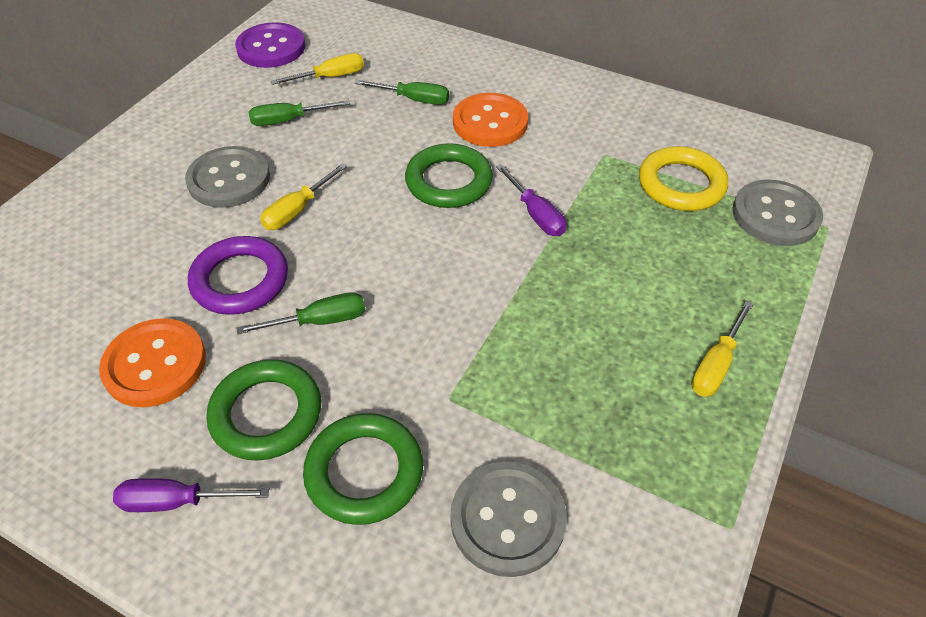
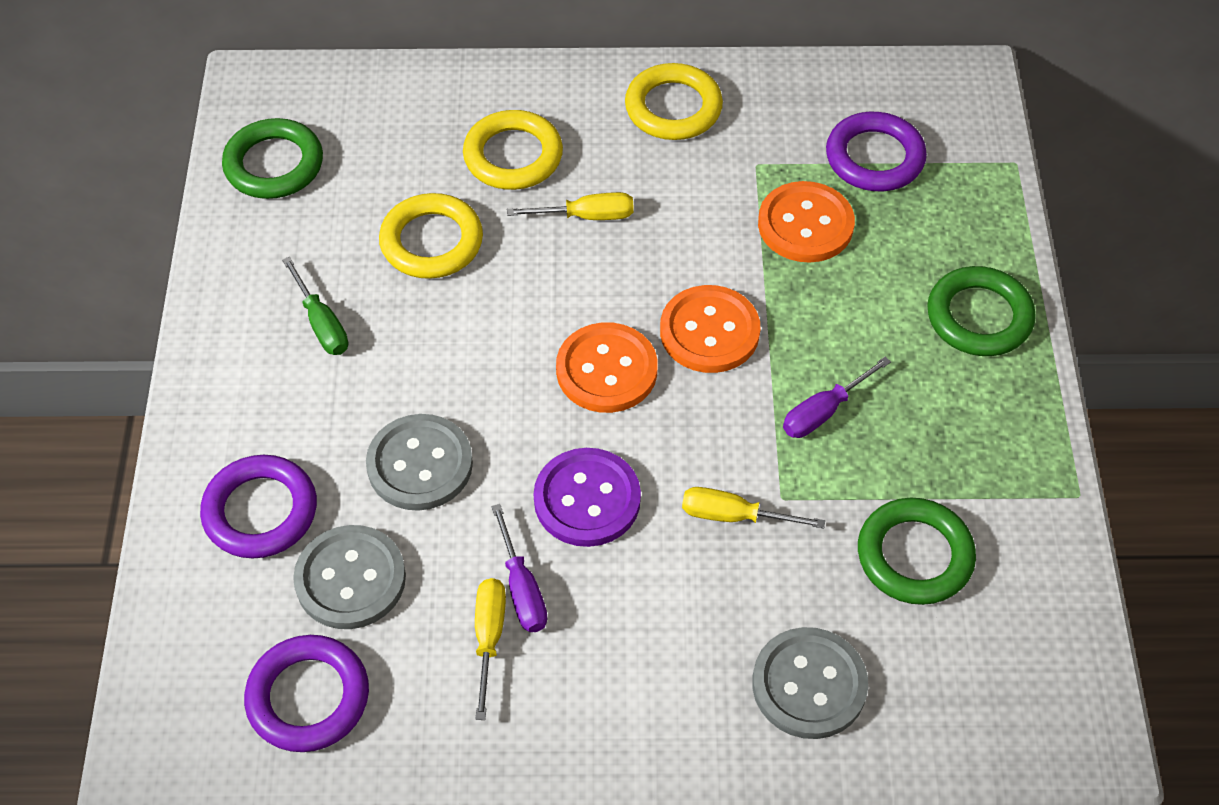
green screwdriver: [236,292,365,334] [248,100,350,126] [355,80,449,105] = 3 -> [282,257,348,355] = 1
orange button: [99,318,206,407] [453,93,528,147] = 2 -> [556,322,658,413] [660,285,760,373] [758,181,855,263] = 3
purple ring: [188,236,288,315] = 1 -> [200,455,317,558] [244,635,369,752] [826,112,927,191] = 3
yellow ring: [639,146,728,211] = 1 -> [379,193,483,279] [463,110,563,190] [625,63,723,140] = 3

